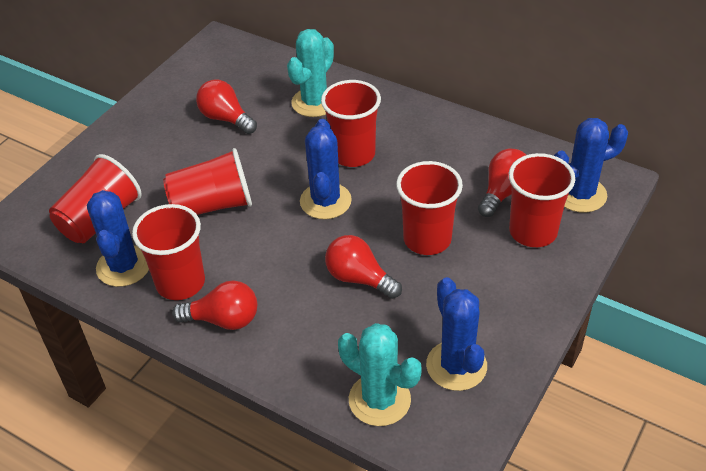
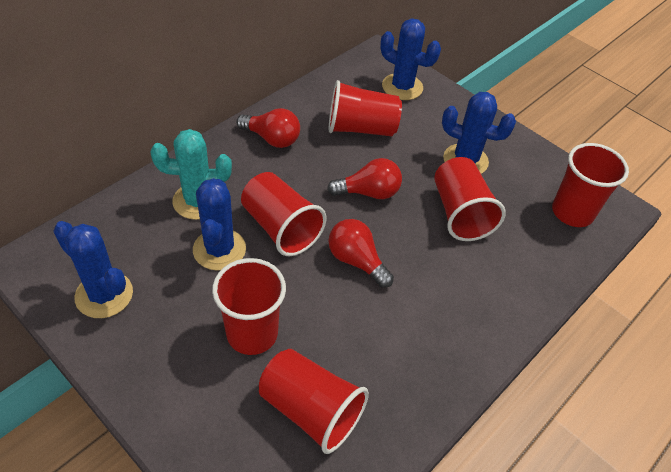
red light bulb: [172,280,257,330] [196,80,257,134] [325,235,402,299] [478,149,526,217] = 4 -> [236,108,300,148] [327,158,402,199] [328,219,394,288] = 3
turquoise cactus: [287,29,334,117] [338,323,422,426] = 2 -> [150,129,232,220] = 1

